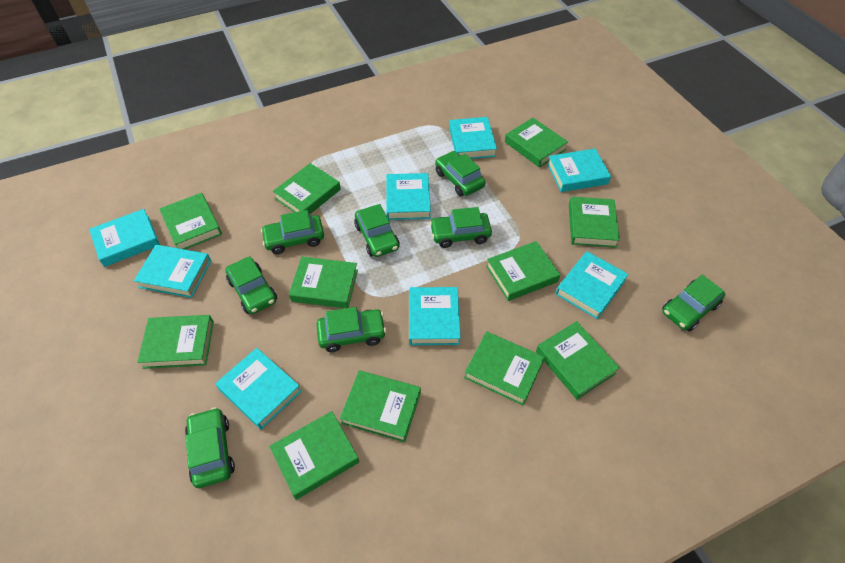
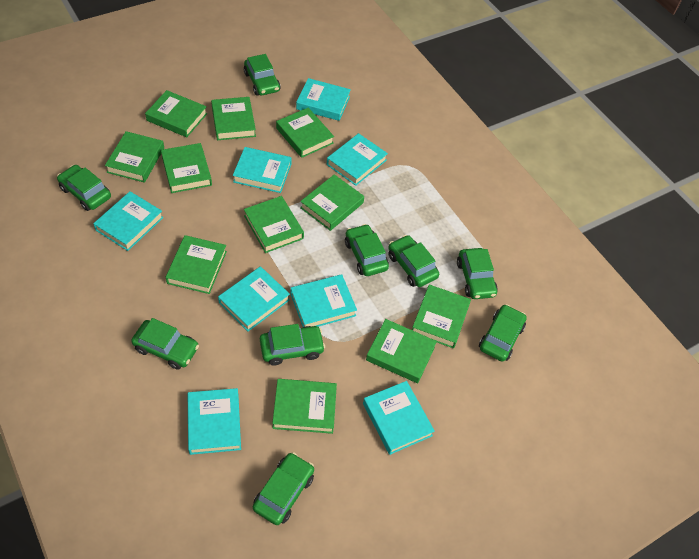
green car: [185,407,235,488] [225,256,277,314] [261,210,324,254] [316,307,386,352] [354,204,400,257] [430,207,492,248] [435,151,485,196] [662,275,725,332] = 8 -> [57,165,111,211] [131,318,199,370] [244,54,281,96] [253,452,314,525] [260,324,325,366] [345,224,389,276] [388,235,439,287] [457,248,498,299] [479,304,527,362] = 9

